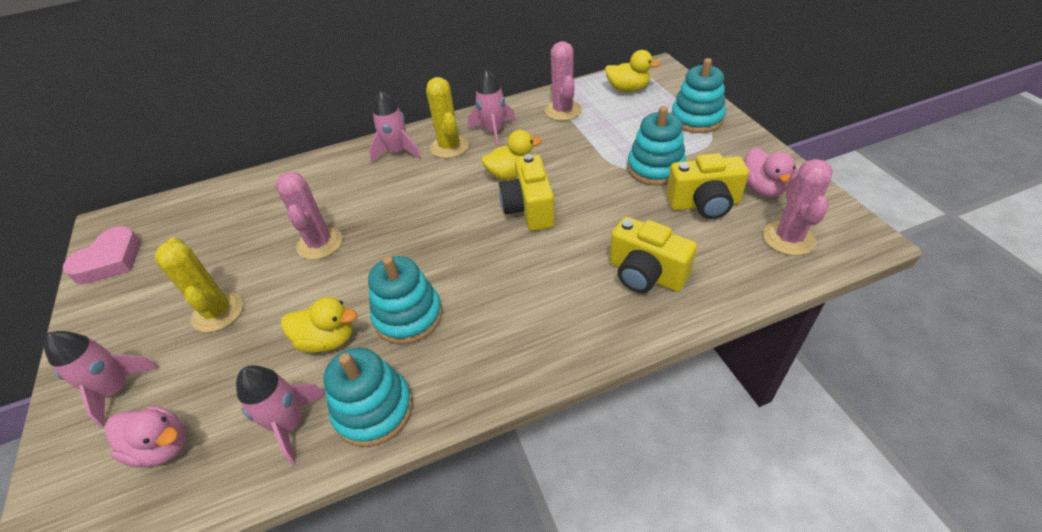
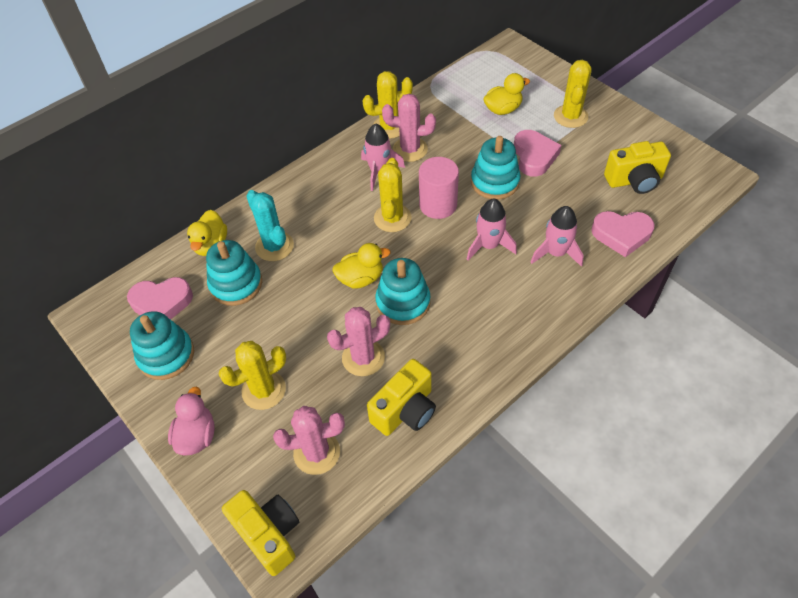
pink cylinder: none = 0 -> [419,157,459,219] = 1
pink duck: [105,406,186,467] [744,148,796,197] = 2 -> [168,387,215,456] = 1
pink heart: [63,226,141,284] = 1 -> [127,277,193,320] [514,130,561,177] [592,211,655,257] = 3
pink rocket: [44,331,159,428] [236,365,326,465] [369,90,422,163] [468,70,516,148] = 4 -> [361,124,405,191] [467,199,517,260] [530,206,584,267] = 3
turquoise cactus: none = 0 -> [246,190,294,261] = 1
yellow cactus: [154,238,243,332] [426,77,469,158] = 2 -> [218,341,286,410] [362,71,413,139] [374,158,412,232] [554,60,592,128] = 4

